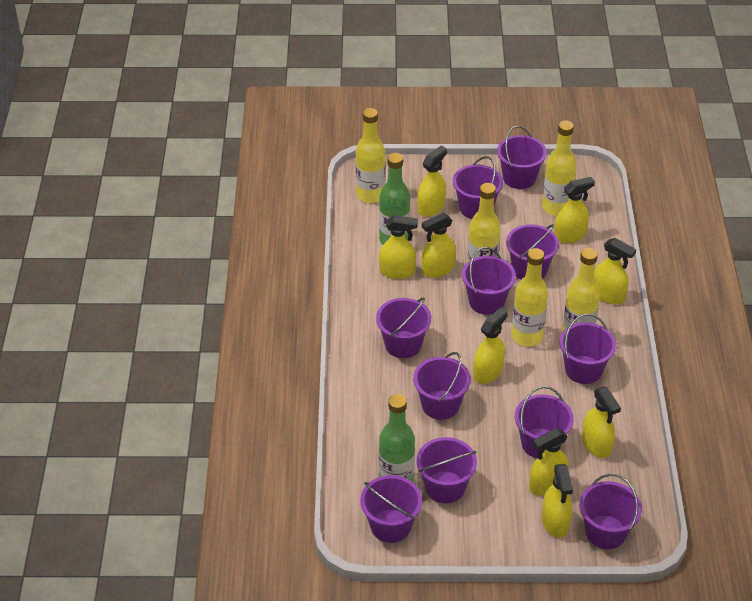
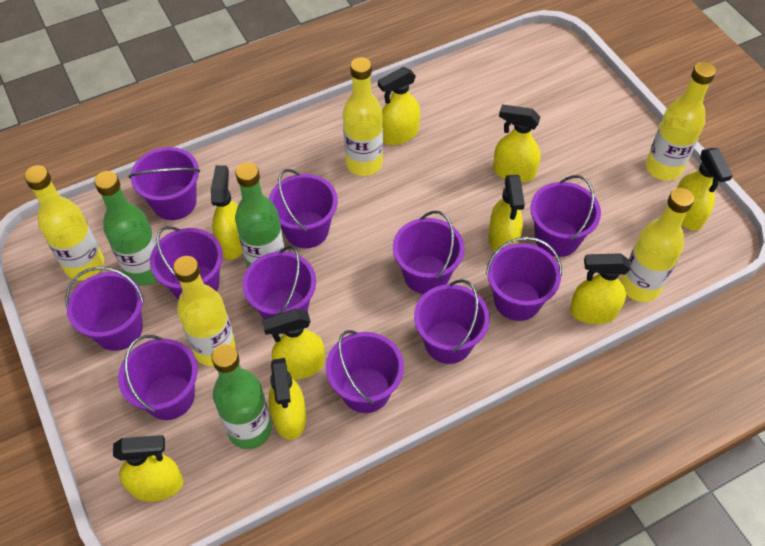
green bottle: [379,153,410,245] [379,394,415,483] = 2 -> [94,171,157,286] [211,344,272,449] [235,162,285,268] = 3

